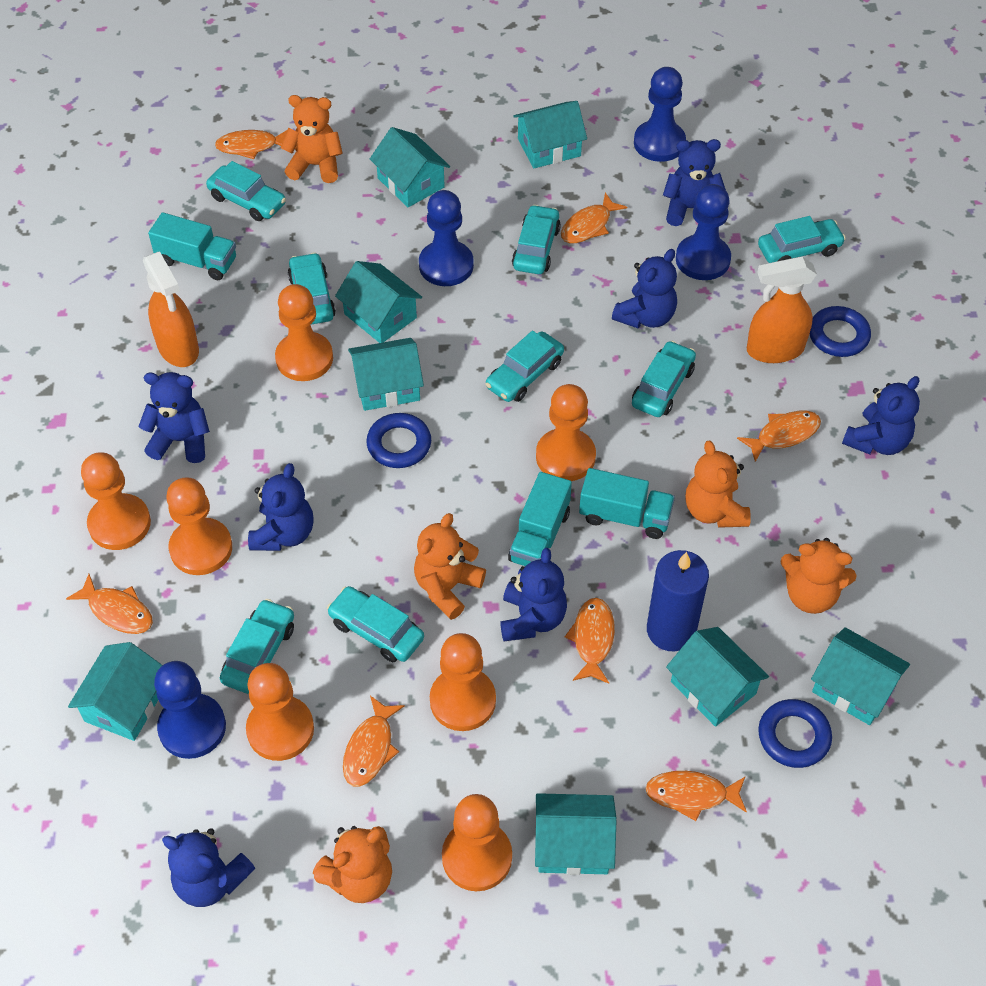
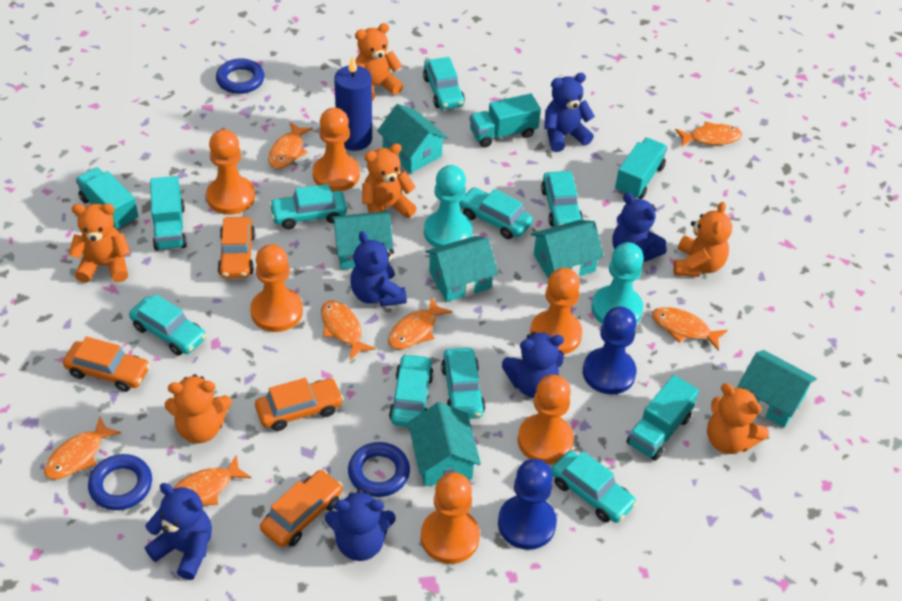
blue pawn: [154,661,226,759] [419,190,474,286] [634,67,686,162] [676,184,731,280] = 4 -> [498,459,557,550] [583,306,637,395] = 2
blue teddy bear: [138,372,210,463] [162,828,255,907] [248,463,314,551] [500,548,567,641] [612,249,677,328] [663,139,726,226] [842,376,920,455] = 7 -> [145,483,212,580] [325,489,396,561] [350,231,407,307] [502,331,564,398] [544,73,595,152] [612,193,667,262] = 6
orange car: none = 0 -> [63,336,150,392] [218,217,255,279] [255,378,344,431] [260,470,343,547] = 4
orange pawn: [81,452,151,550] [166,477,232,575] [246,663,314,761] [275,284,333,381] [430,633,496,731] [442,794,512,891] [536,384,596,481] = 7 -> [206,129,255,215] [250,244,303,332] [313,107,360,191] [421,472,480,564] [518,375,574,464] [530,268,582,354] = 6
orange spray bottle: [143,251,199,367] [747,257,817,363] = 2 -> none = 0
orange teddy bear: [281,95,343,183] [313,826,392,903] [414,513,486,620] [685,440,751,528] [781,538,857,614] = 5 -> [68,203,130,283] [165,374,232,443] [355,23,403,101] [362,143,417,218] [673,202,732,277] [707,383,769,454] = 6
turquoise house: [68,642,163,741] [335,261,422,343] [348,338,424,411] [370,127,450,207] [513,101,587,168] [535,793,617,875] [666,627,769,727] [811,627,910,725] = 8 -> [332,211,393,269] [377,104,448,173] [408,402,481,486] [425,236,498,302] [531,220,604,279] [737,350,817,427] = 6
turquoise pawn: none = 0 -> [424,165,473,248] [591,242,644,324] = 2
turquoise truck: [148,212,236,280] [508,472,572,566] [579,468,675,539] = 3 -> [76,167,138,230] [150,176,187,251] [470,94,541,148] [615,138,668,199] [627,375,699,461] = 5

